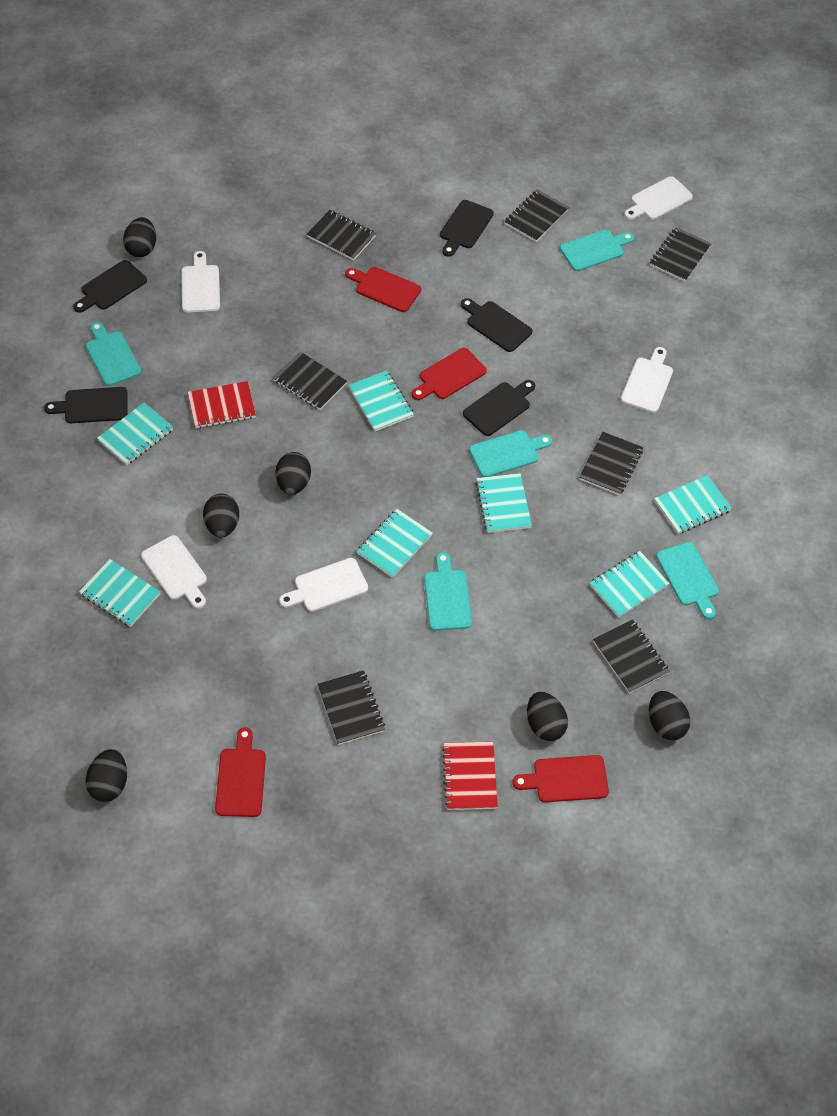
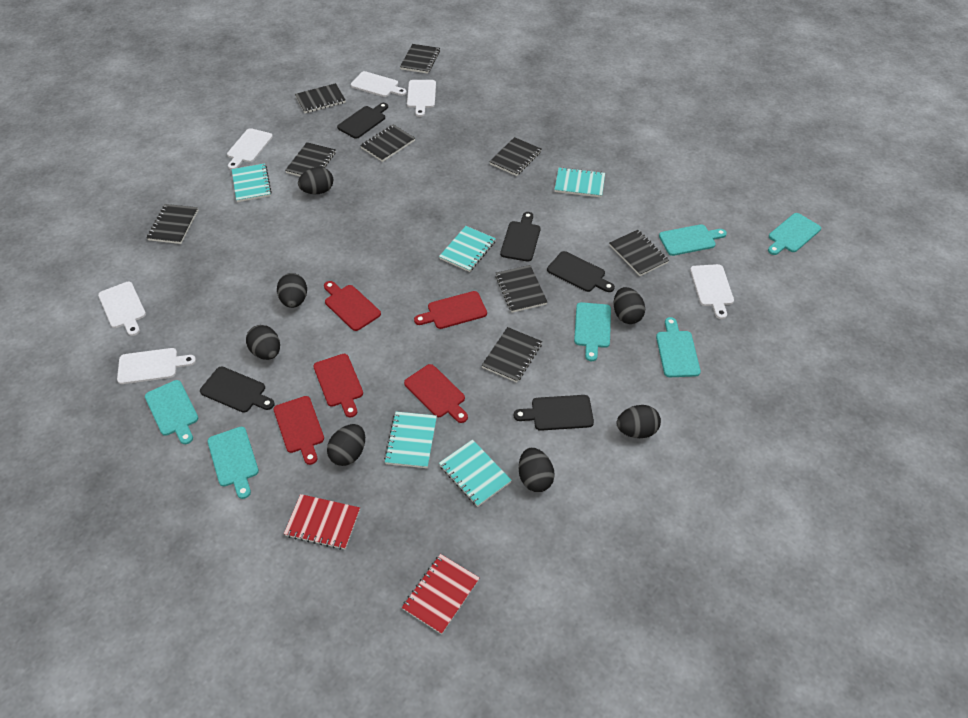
black egg: [86,749,127,802] [123,217,156,257] [203,494,239,538] [275,452,311,495] [527,692,568,741] [649,691,690,740] = 6 -> [246,325,280,360] [277,273,307,308] [298,167,333,194] [327,424,365,466] [519,448,555,492] [613,287,645,324] [617,405,661,438] = 7
black notebook: [273,352,347,410] [307,210,376,260] [318,670,385,745] [504,190,569,242] [579,432,643,495] [593,619,670,693] [650,227,712,282] = 7 -> [147,204,198,244] [285,142,336,176] [295,83,346,113] [360,124,415,162] [400,44,440,74] [482,327,542,382] [489,137,541,176] [495,265,547,313] [609,230,669,276] = 9
red cutting board: [215,727,266,817] [345,267,421,312] [412,348,487,400] [512,755,609,803] = 4 -> [274,396,324,465] [314,354,363,418] [324,281,381,331] [404,364,468,423] [414,291,487,329] = 5
turquoise cutting board: [86,322,141,386] [424,552,472,631] [469,430,552,477] [560,230,634,271] [656,542,719,619] = 5 -> [145,380,198,444] [207,427,259,499] [574,302,611,361] [656,317,701,377] [659,224,727,256] [768,213,821,255] = 6
turquoise notebook: [79,559,160,627] [97,403,173,465] [348,371,414,431] [357,509,433,578] [476,473,532,533] [590,551,670,618] [654,475,732,534] = 7 -> [232,163,272,202] [384,412,437,468] [439,226,496,272] [439,439,512,507] [554,167,605,197] = 5
white cutting board: [141,535,207,609] [181,251,220,313] [279,558,368,612] [621,347,673,413] [624,176,693,220] = 5 -> [98,282,146,336] [117,348,196,384] [227,128,273,170] [351,71,407,97] [407,80,436,117] [690,264,734,319] = 6

